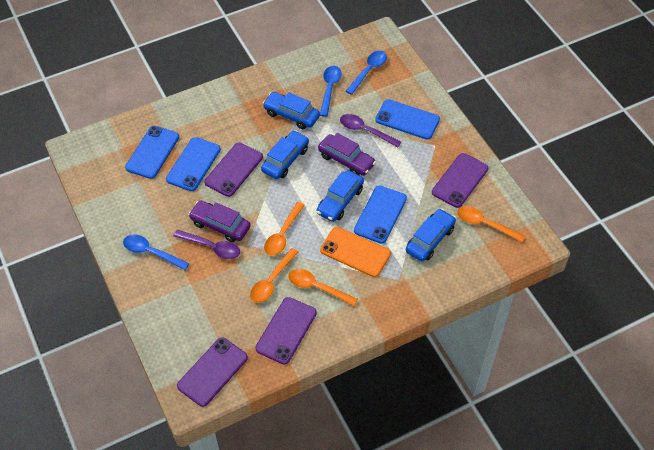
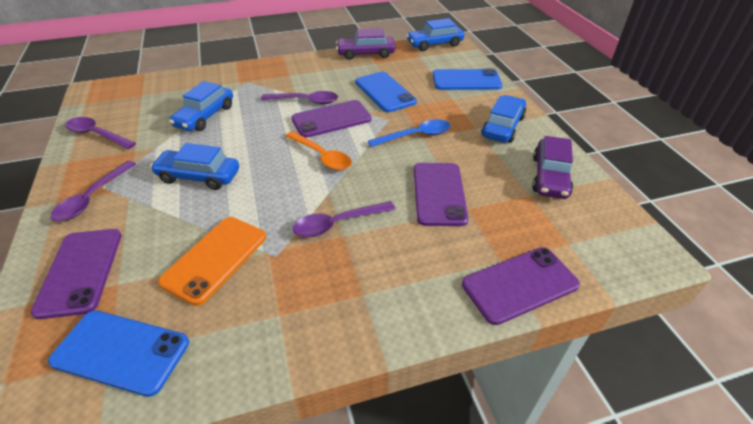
blue phone: [125,126,179,179] [166,137,221,191] [354,185,407,244] [375,99,440,140] = 4 -> [48,310,189,397] [355,72,417,112] [432,69,502,90] = 3
blue spoon: [123,234,190,270] [320,66,342,117] [346,51,387,95] = 3 -> [368,120,450,147] = 1
orange spoon: [250,248,298,303] [264,202,305,256] [288,269,358,306] [457,206,525,242] = 4 -> [286,131,352,171] = 1
purple spoon: [173,229,240,259] [340,114,401,147] = 2 -> [50,161,136,222] [65,117,136,149] [261,91,338,104] [293,201,395,237] = 4

